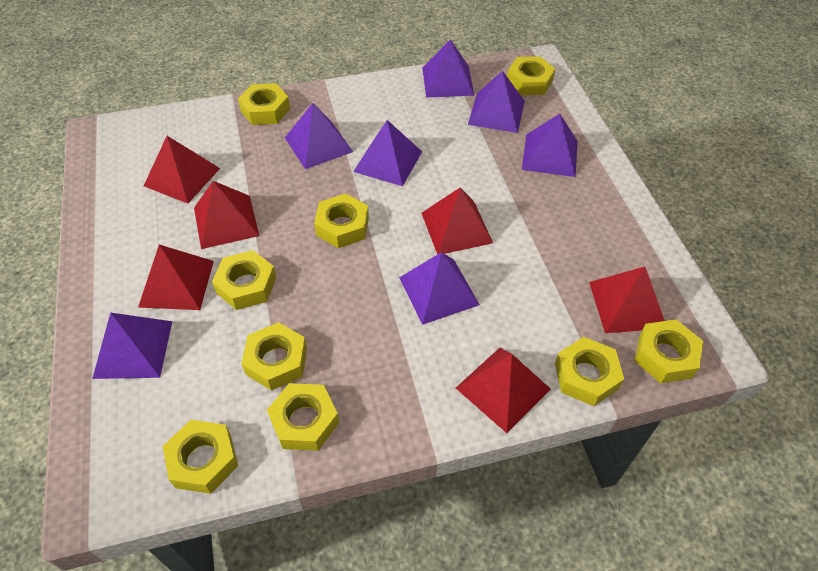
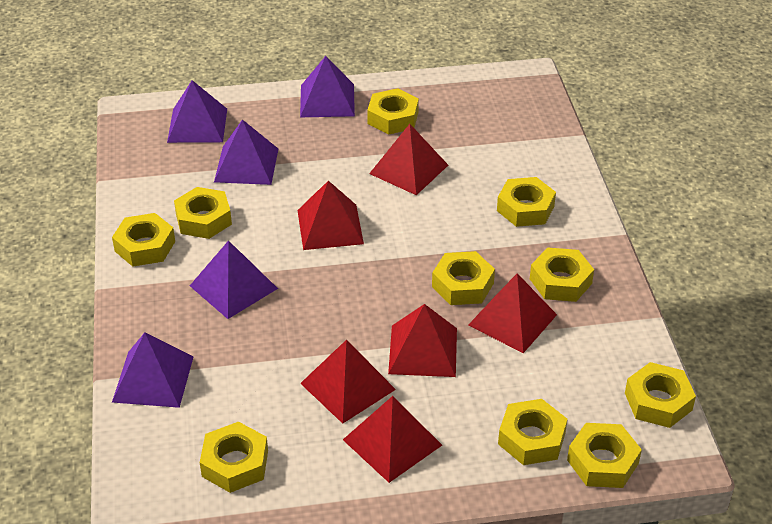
purple pyramid: [92,313,172,379] [285,103,353,169] [353,120,422,186] [399,252,480,325] [422,39,474,98] [468,71,525,133] [522,114,578,177] = 7 -> [112,332,193,408] [167,80,227,143] [190,240,278,319] [214,119,278,185] [300,56,355,117] = 5
yellow nut: [163,420,238,494] [212,250,276,310] [238,83,290,125] [241,322,307,391] [267,383,339,451] [314,193,369,248] [507,56,555,95] [555,337,624,406] [634,319,703,383] = 9 -> [112,213,175,267] [174,187,232,239] [200,422,268,493] [367,88,419,135] [432,251,495,305] [497,177,556,227] [498,399,567,465] [530,247,594,302] [567,423,642,488] [625,362,696,428] = 10

